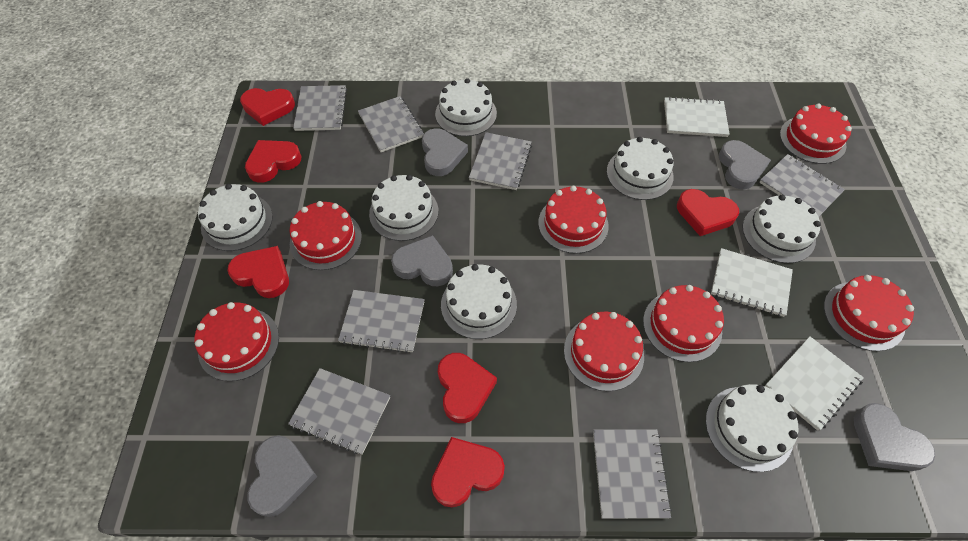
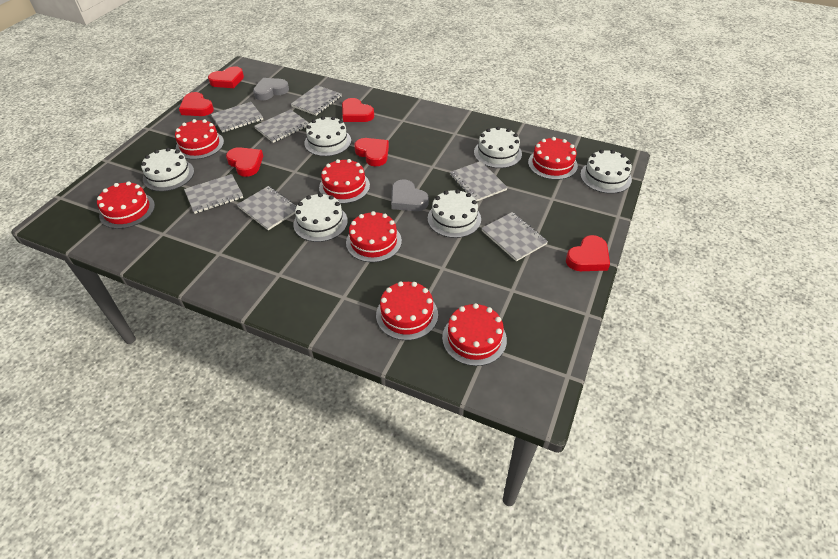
grey heart: [247,435,317,517] [391,235,453,286] [422,128,468,176] [719,140,771,190] [854,403,935,471] = 5 -> [253,78,289,100] [391,179,429,211] = 2
white cake: [198,184,273,251] [369,175,438,241] [435,78,497,136] [441,264,517,339] [607,137,674,200] [706,384,798,472] [742,195,821,263] = 7 -> [141,148,194,191] [294,193,348,242] [304,116,351,156] [428,189,481,238] [474,127,522,168] [580,150,632,194] = 6
white notebook: [664,97,729,137] [711,248,793,317] [765,336,864,431] = 3 -> none = 0

